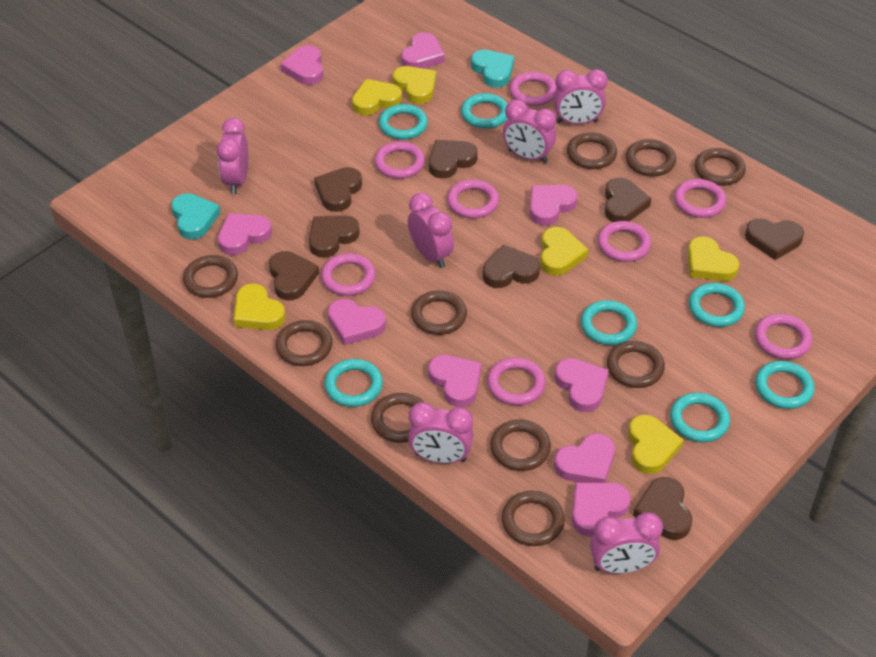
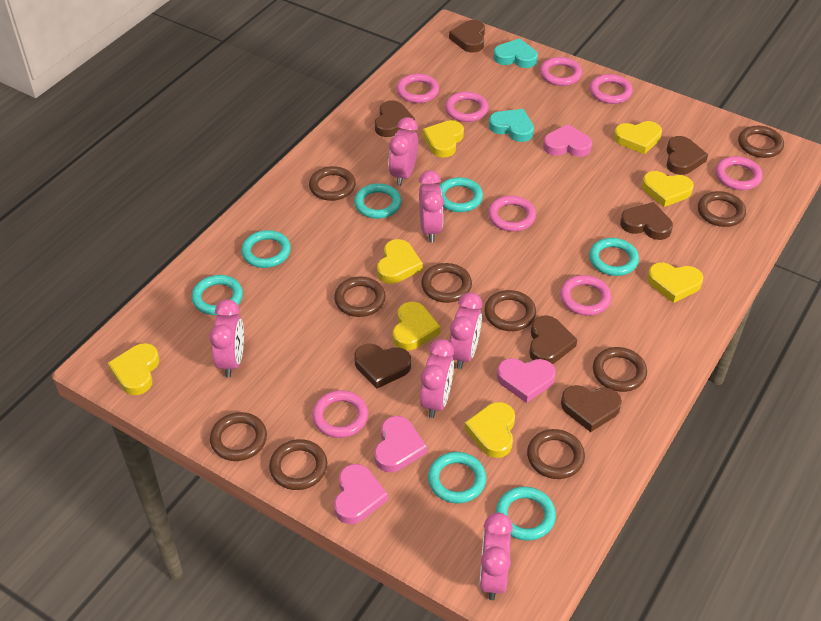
brown heart: [269,251,319,301] [309,215,360,258] [314,167,362,212] [429,140,478,178] [483,245,540,288] [605,177,651,222] [633,477,692,540] [745,218,804,260] = 8 -> [354,344,411,389] [375,100,415,137] [449,20,485,53] [529,315,577,364] [561,385,622,432] [620,202,673,240] [666,136,708,175] = 7
pink heart: [218,213,272,255] [280,45,323,85] [328,299,386,345] [401,32,445,68] [428,355,481,407] [530,185,578,226] [554,358,609,412] [554,433,615,482] [572,482,631,537] = 9 -> [334,464,388,524] [374,416,427,472] [497,358,556,403] [543,124,592,157] = 4
yellow heart: [234,284,286,330] [352,79,402,116] [393,66,436,104] [540,227,588,276] [628,414,684,474] [687,236,739,281] = 6 -> [108,343,159,395] [377,239,423,284] [393,302,440,351] [423,120,464,158] [464,402,515,458] [614,121,662,154] [642,171,694,207] [647,263,703,303] = 8

